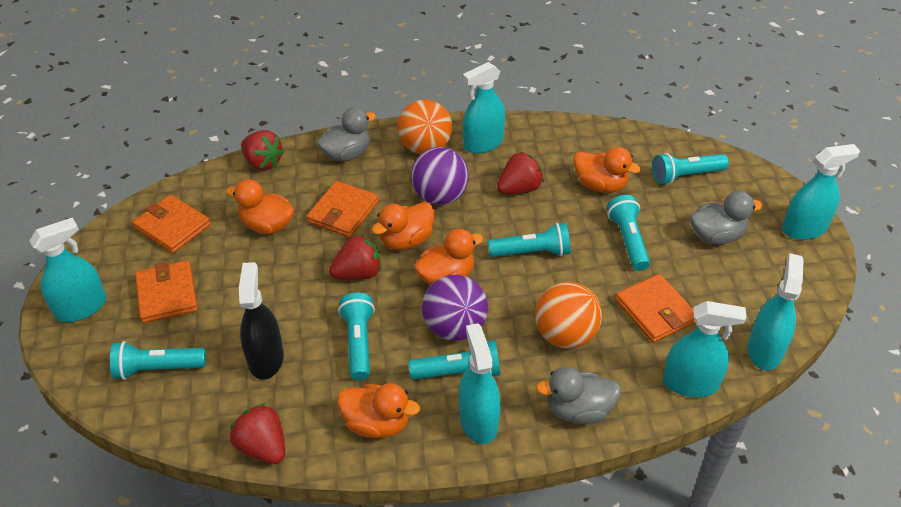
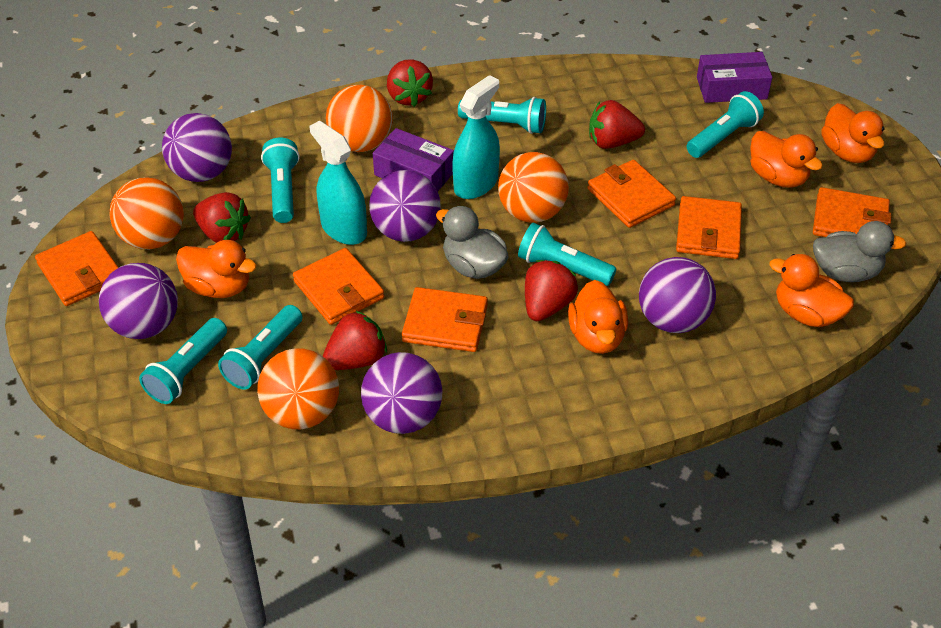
black spray bottle: [239,262,284,380] = 1 -> none = 0
grey duck: [317,107,376,162] [536,367,621,424] [690,191,763,244] = 3 -> [436,206,508,279] [813,221,906,282] = 2
orange ball: [398,99,452,154] [535,282,602,348] = 2 -> [110,177,184,250] [257,348,339,429] [326,85,393,152] [498,152,569,223] = 4
orange wallet: [132,195,211,253] [135,260,198,323] [306,181,379,238] [615,274,695,343] = 4 -> [35,231,119,306] [293,248,384,325] [402,287,488,352] [587,160,676,228] [676,196,742,259] [813,187,892,237] = 6
purple ball: [411,147,469,205] [422,275,488,341] = 2 -> [99,263,178,339] [162,113,232,182] [361,352,443,434] [369,170,441,242] [639,257,716,333] = 5
purple box: none = 0 -> [373,128,454,191] [697,52,772,103] = 2
red strawberry: [230,403,285,464] [241,130,284,171] [329,234,382,280] [497,152,544,194] = 4 -> [193,192,251,243] [323,310,387,370] [387,60,433,107] [525,260,578,321] [589,100,645,149] = 5
turquoise spray bottle: [30,218,106,322] [459,323,501,444] [463,62,505,154] [663,301,747,397] [747,253,804,370] [782,144,860,240] = 6 -> [309,120,367,245] [452,75,500,199] = 2

